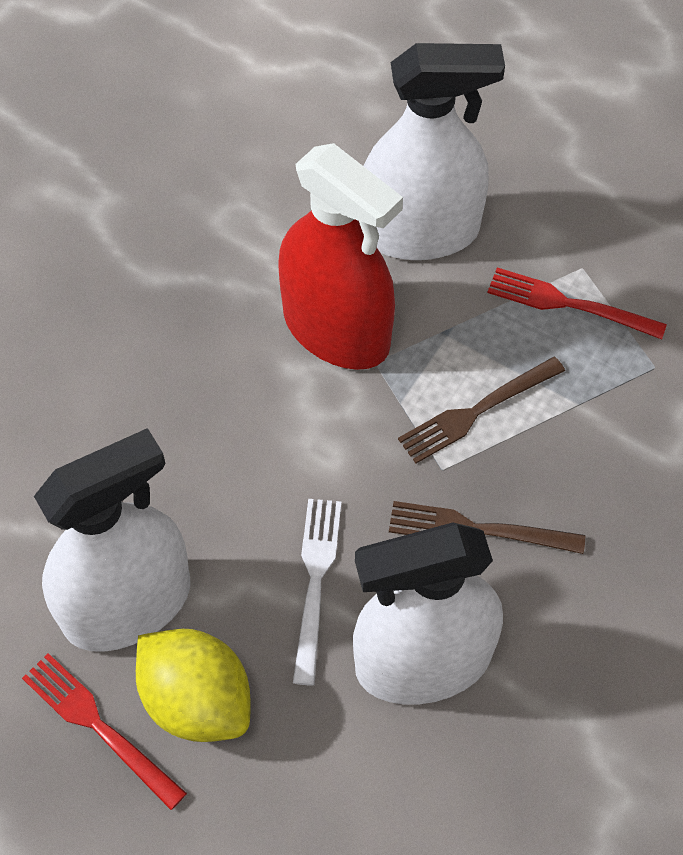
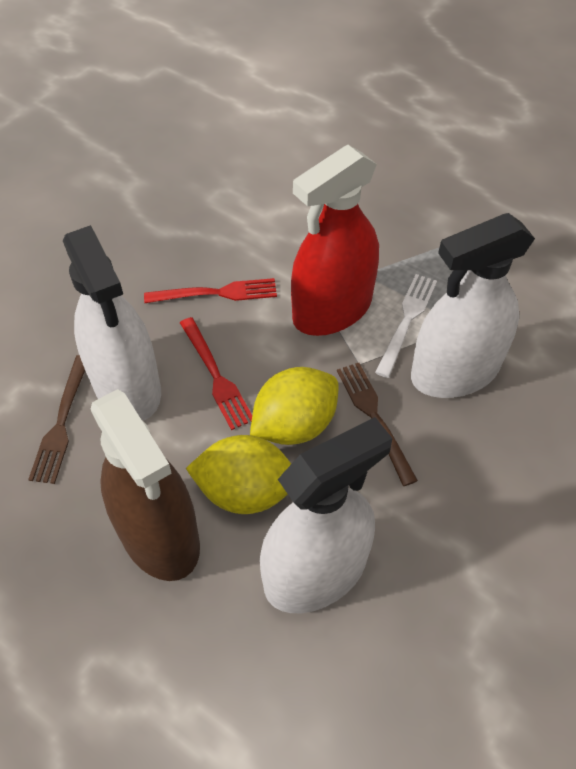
brown spray bottle: none = 0 -> [90,389,200,581] = 1
yellow lemon: [136,629,251,742] = 1 -> [186,435,291,514] [250,367,339,445] = 2

